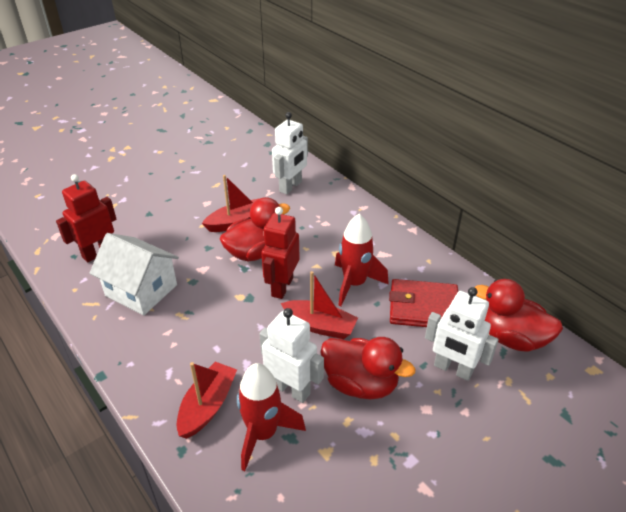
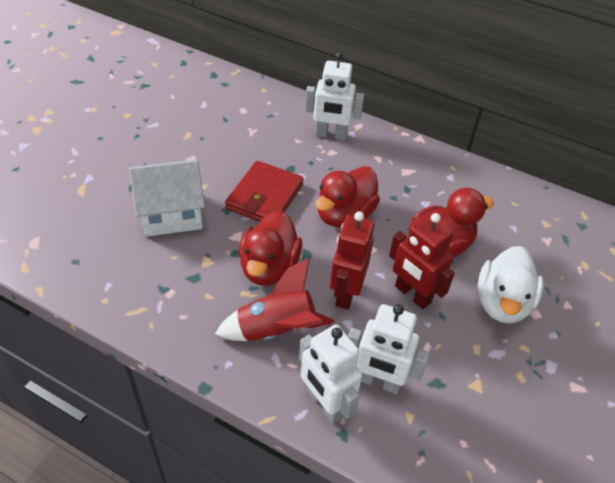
red boat: [176,362,237,439] [202,175,258,232] [281,271,358,339] = 3 -> none = 0
red rocket: [237,363,306,471] [335,214,389,307] = 2 -> [215,258,335,341] = 1
white duck: none = 0 -> [478,246,544,324] = 1

